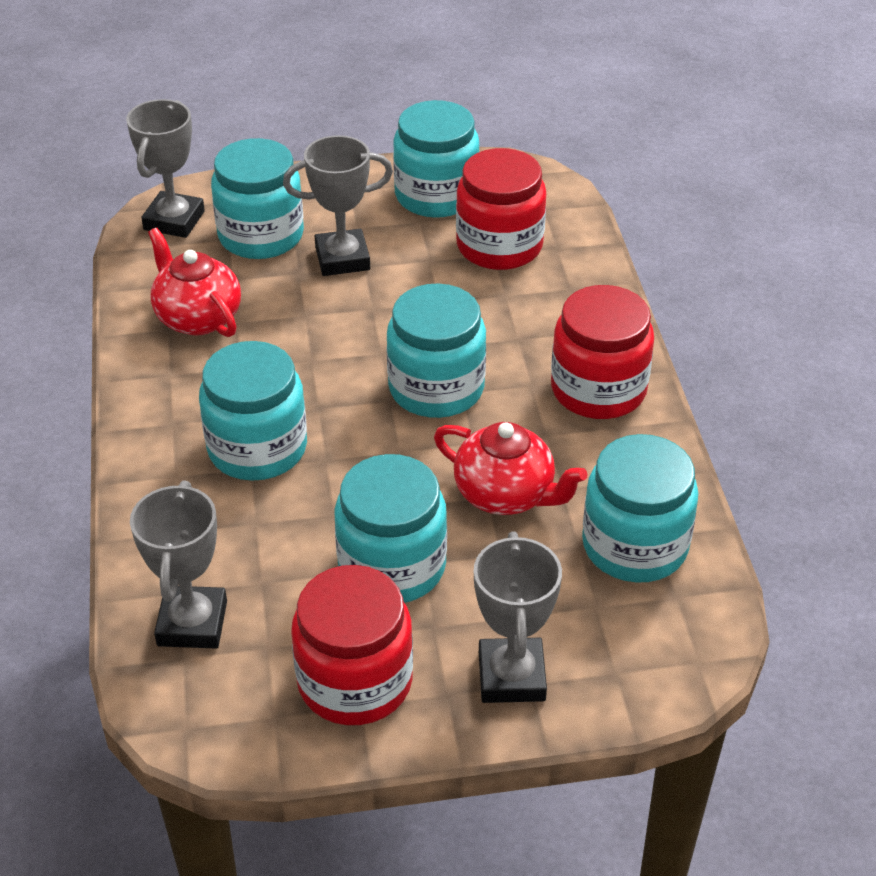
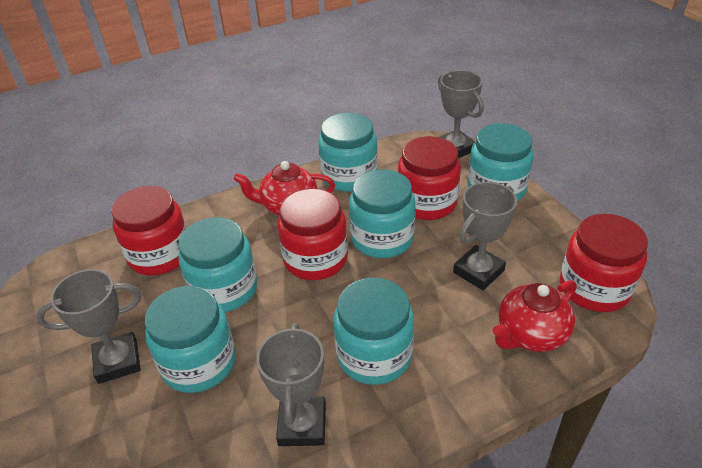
red jar: [291,565,413,725] [456,148,546,270] [551,285,654,419] = 3 -> [111,186,187,276] [278,189,348,280] [398,136,461,220] [560,214,648,312] = 4

